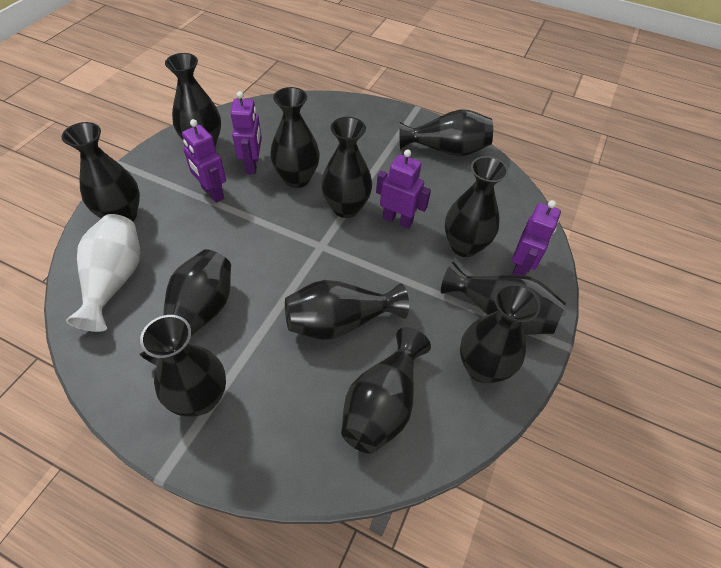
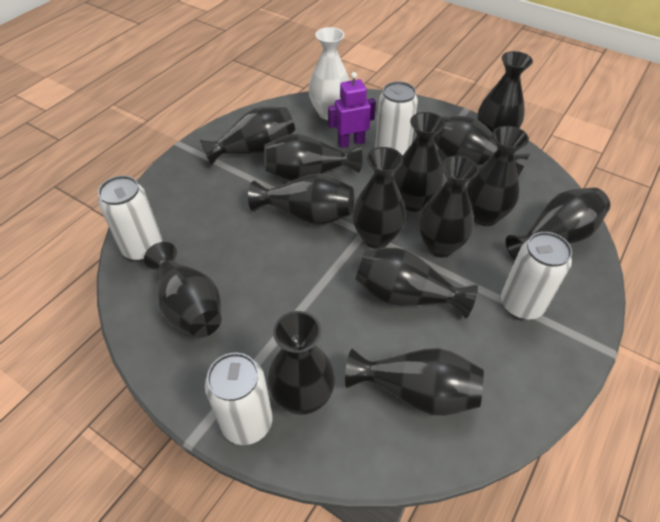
black vase: [61,122,140,221] [139,249,231,365] [140,315,226,417] [165,53,221,146] [270,87,320,188] [285,280,409,340] [321,117,372,218] [341,327,431,454] [399,109,493,156] [441,262,566,335] [445,156,508,257] [460,284,541,383] = 12 -> [144,242,222,338] [200,106,295,167] [248,174,354,225] [264,134,363,181] [268,311,335,415] [345,348,484,416] [352,147,406,249] [355,248,478,319] [393,112,445,212] [419,155,479,257] [434,116,530,176] [466,126,529,226] [477,51,533,133] [505,187,610,260] = 14
purple robot: [182,119,226,203] [230,91,262,174] [376,150,431,229] [512,200,561,276] = 4 -> [328,72,376,148] = 1
white can: none = 0 -> [98,176,162,261] [205,353,273,445] [375,81,418,156] [501,232,572,320] = 4

